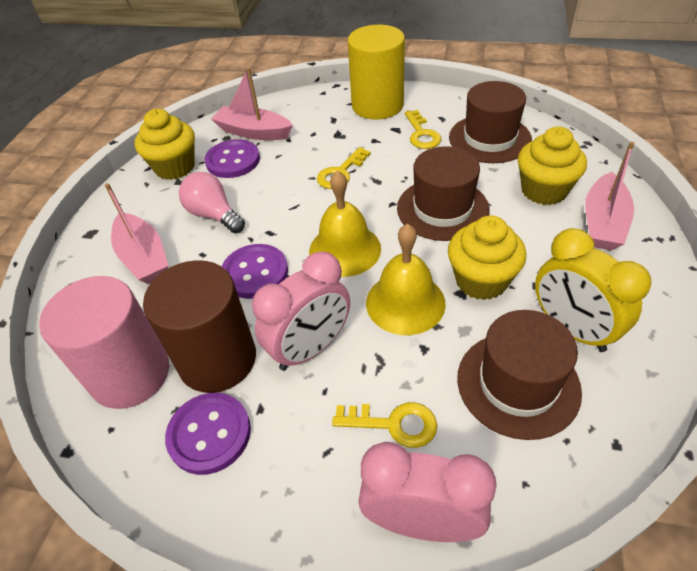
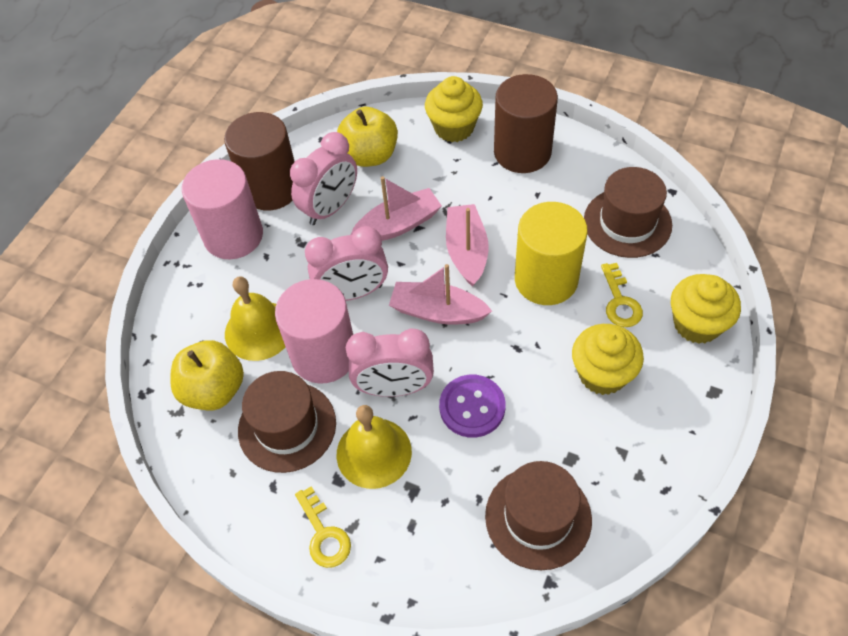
brown cylinder: [143,260,256,393] = 1 -> [224,112,295,211] [494,74,558,173] = 2
pink clock: [252,252,350,370] [358,442,497,542] = 2 -> [290,132,357,225] [305,226,388,301] [346,329,434,397] = 3
pink cylinder: [39,276,169,409] = 1 -> [182,159,263,259] [275,279,353,384] = 2
pink light bulb: [179,172,245,233] = 1 -> none = 0
purple button: [165,393,251,475] [205,139,260,178] [222,244,288,299] = 3 -> [439,375,506,438] = 1
yellow apple: none = 0 -> [170,340,244,410] [337,107,398,167] = 2
yellow clock: [535,228,651,352] = 1 -> none = 0
yellow key: [317,147,371,189] [332,402,437,448] [405,110,441,149] = 3 -> [295,486,351,568] [601,263,643,327] = 2

